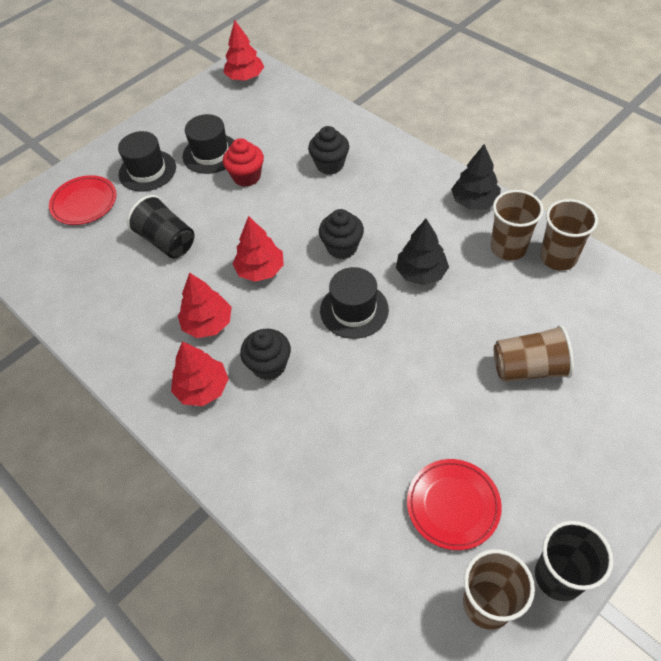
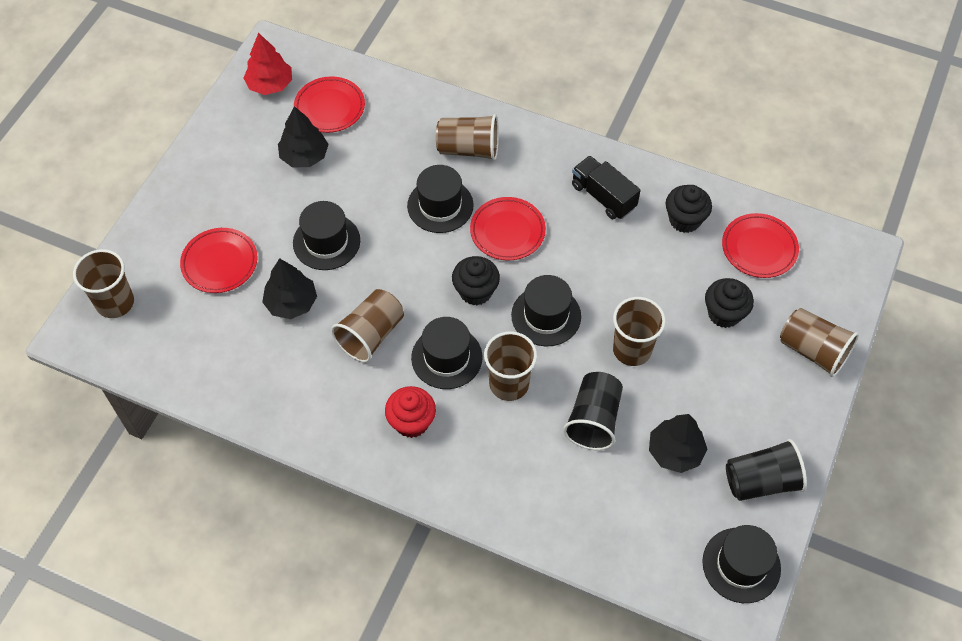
black hat: [118,131,176,191] [183,114,235,174] [320,267,389,339] = 3 -> [293,201,360,270] [407,165,474,233] [411,317,483,389] [511,275,581,346] [702,525,781,603] = 5
black tree: [396,219,449,285] [451,144,501,209] = 2 -> [262,258,317,319] [278,106,329,167] [649,414,708,473] = 3
black truck: none = 0 -> [572,156,641,219] = 1
brown cup: [463,549,535,630] [490,190,544,261] [494,325,574,382] [540,199,598,271] = 4 -> [73,249,134,318] [331,289,404,363] [436,114,499,161] [484,331,537,401] [613,297,666,366] [780,308,859,377] = 6
red plate: [49,175,117,225] [407,459,502,550] = 2 -> [180,228,257,293] [294,76,365,133] [470,197,546,260] [722,213,799,278] = 4
red tree: [171,341,229,406] [178,273,232,338] [223,20,264,80] [233,216,284,282] = 4 -> [244,33,292,95] = 1

